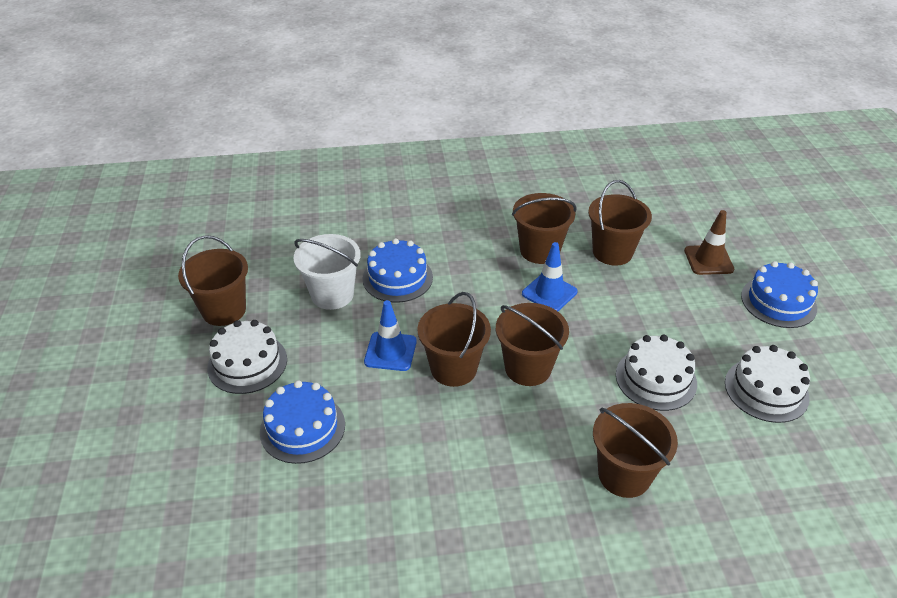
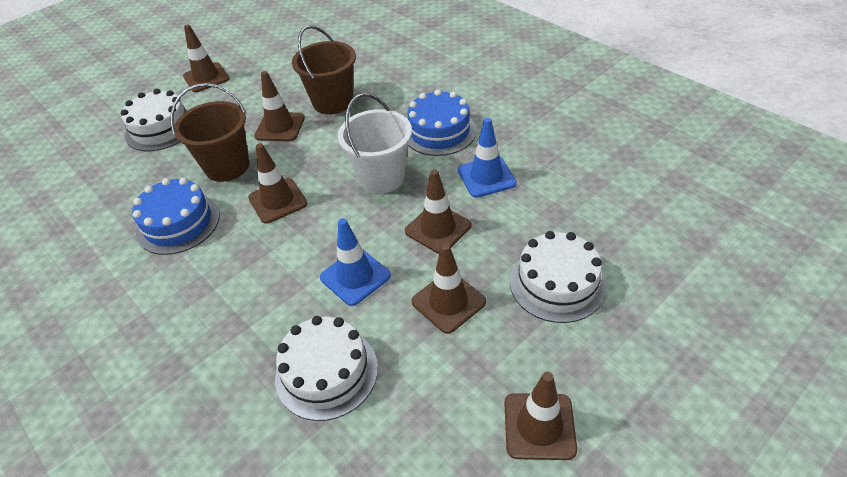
blue cake: [260,380,345,464] [363,238,433,303] [741,261,818,328] = 3 -> [132,178,220,255] [408,89,477,156] = 2
brown bucket: [178,235,248,326] [418,292,491,387] [496,303,569,386] [512,193,577,264] [588,180,652,266] [593,403,678,498] = 6 -> [170,83,249,182] [292,25,356,115] = 2
brown traffic cone: [684,210,734,275] = 1 -> [183,24,230,92] [248,143,308,224] [254,71,305,141] [405,169,472,254] [411,243,486,334] [504,372,577,460] = 6

